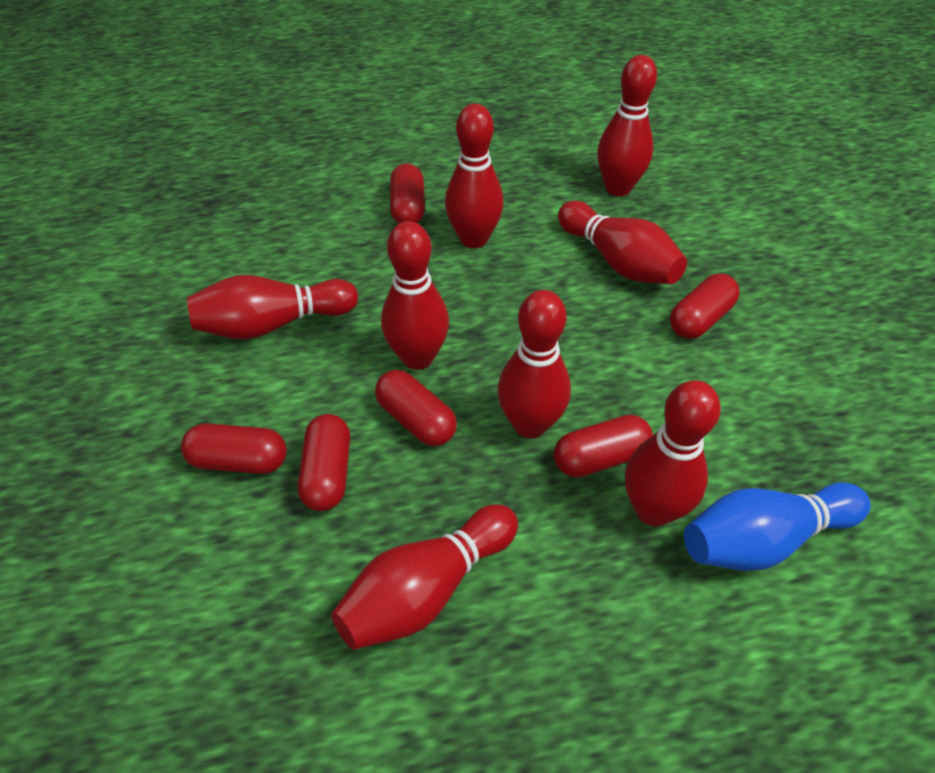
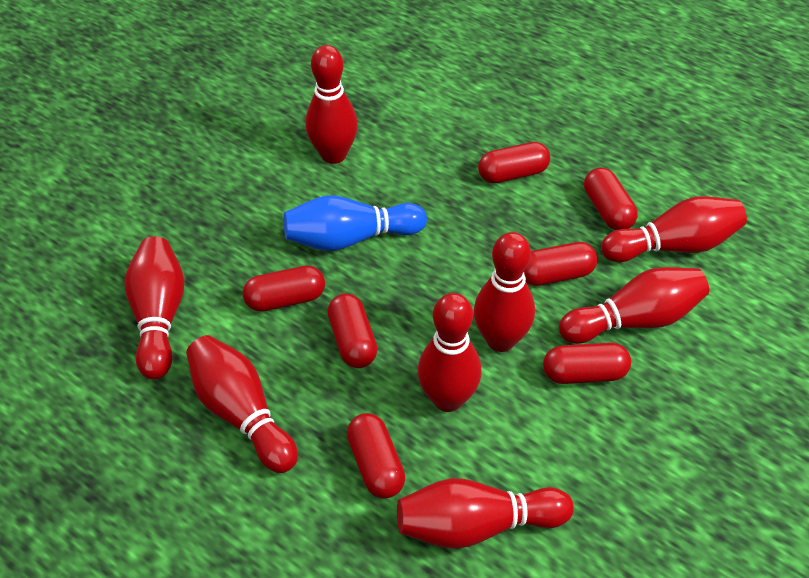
red capsule: [181,423,287,474] [298,414,350,511] [375,370,457,446] [390,163,425,224] [554,415,653,478] [670,274,740,339] = 6 -> [243,265,325,312] [327,294,377,368] [347,413,405,499] [478,142,550,183] [524,242,598,286] [543,342,631,384] [584,168,638,230] = 7

